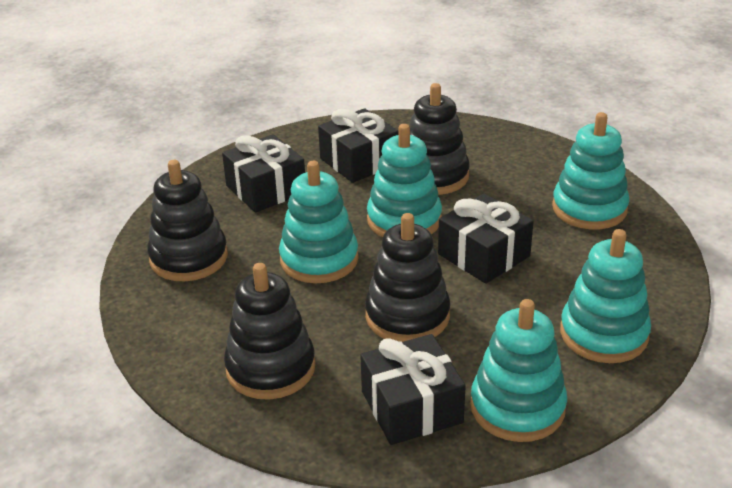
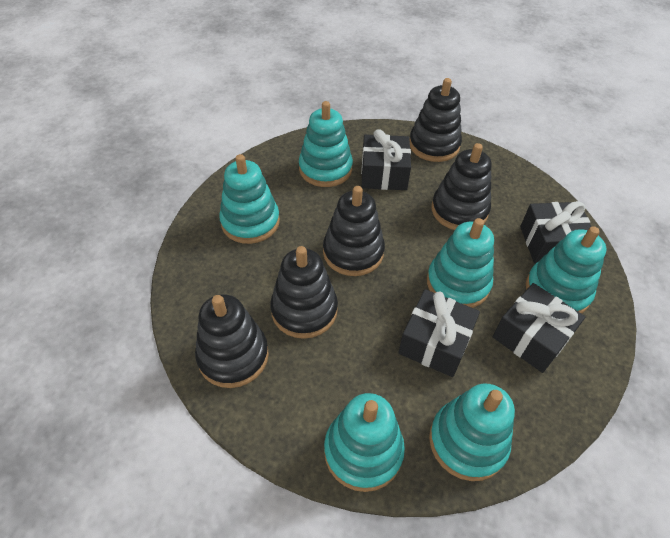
black stacking toy: [147,160,228,281] [224,263,315,400] [365,213,451,342] [410,83,470,195] = 4 -> [195,295,269,388] [270,246,338,339] [323,186,385,276] [410,78,462,162] [431,143,492,230] = 5
turquoise stacking toy: [279,161,358,283] [367,124,442,237] [470,299,567,442] [552,112,629,229] [560,229,651,363] = 5 -> [219,154,280,244] [299,101,353,187] [324,393,405,492] [427,218,494,308] [429,384,515,481] [526,226,606,314] = 6

